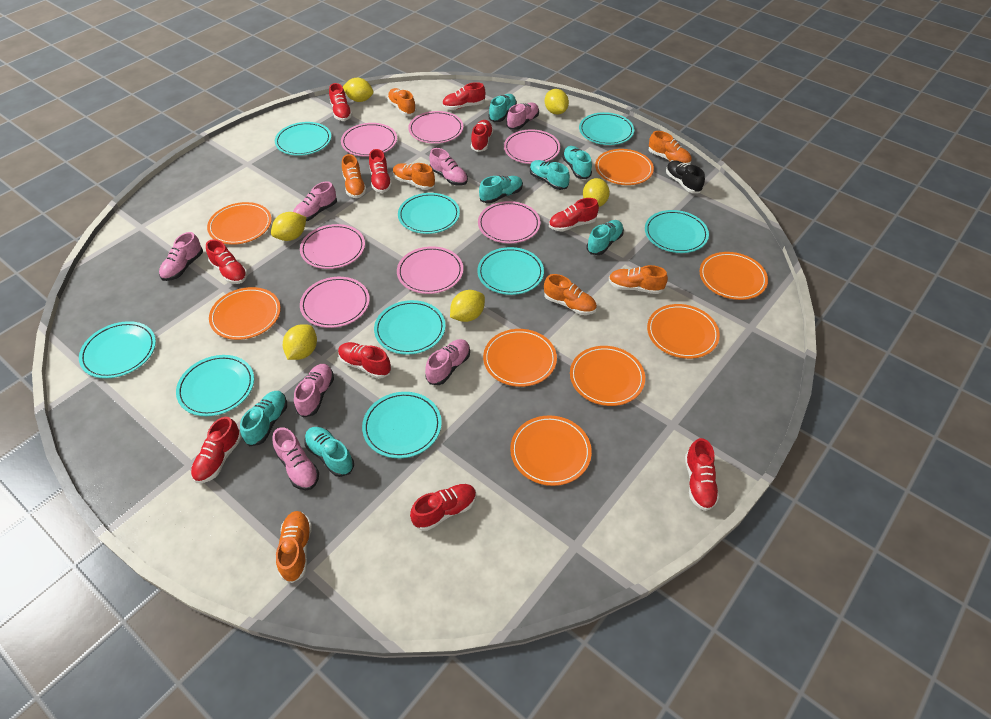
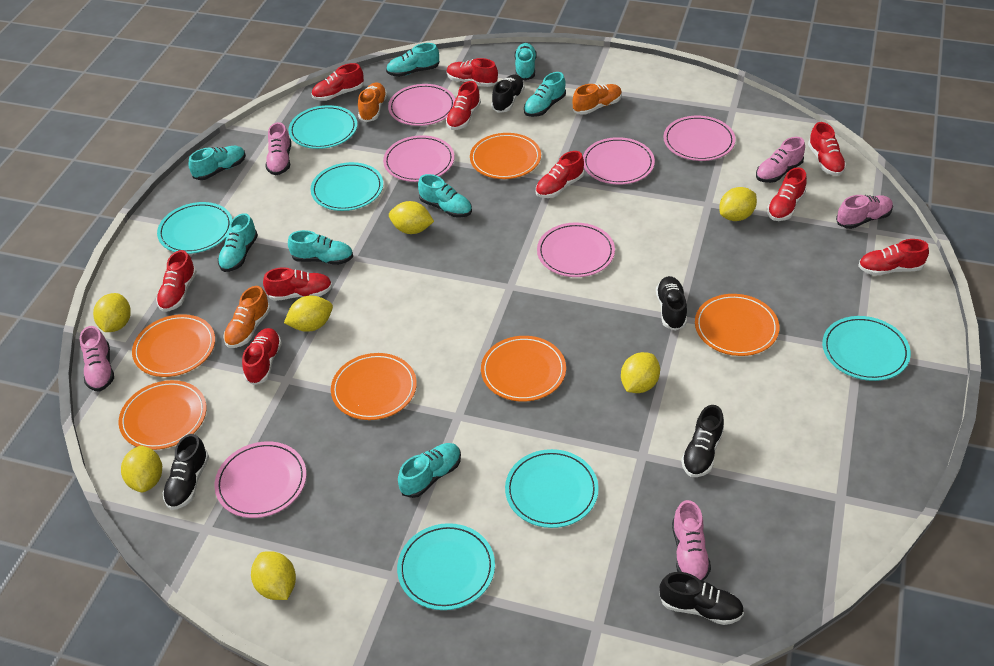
black shoe: [666,160,705,193] = 1 -> [163,434,209,510] [491,74,525,113] [656,276,687,330] [659,572,744,625] [681,405,724,477] = 5
orange plate: [207,202,272,245] [209,287,281,340] [483,329,557,387] [510,415,592,486] [570,346,645,406] [595,149,654,185] [647,304,720,359] [699,252,768,300] = 8 -> [119,380,207,450] [132,314,215,377] [331,353,417,420] [470,133,541,179] [481,336,566,402] [695,294,779,356] = 6
orange shoe: [276,511,312,583] [342,154,367,198] [387,88,416,116] [393,163,435,190] [544,274,597,315] [609,265,668,294] [649,131,692,164] = 7 -> [223,286,271,348] [358,82,387,122] [572,84,622,115] = 3
pink plate: [300,224,365,269] [300,277,370,328] [341,123,397,156] [397,246,463,294] [408,111,463,144] [478,201,541,243] [504,130,560,164] = 7 -> [214,441,306,518] [383,135,454,182] [388,84,455,126] [537,222,615,277] [583,137,655,185] [664,116,735,161] = 6
pink shoe: [159,232,203,281] [272,427,319,490] [293,181,337,221] [294,364,334,418] [425,339,470,385] [429,148,468,186] [507,103,539,130] = 7 -> [80,326,114,392] [265,122,291,175] [672,500,711,581] [756,137,805,183] [836,195,893,229] = 5
turquoise plate: [79,321,156,378] [176,355,254,416] [275,122,331,156] [362,392,442,458] [374,300,445,355] [398,193,460,234] [477,247,544,295] [579,112,634,145] [645,210,709,253] = 9 -> [157,202,232,254] [288,105,357,149] [311,162,383,211] [397,523,495,610] [505,449,599,528] [822,316,911,381] = 6
turquoise shoe: [240,391,287,446] [304,427,354,477] [479,176,523,203] [488,94,517,122] [530,160,570,190] [562,146,592,179] [587,220,624,255] = 7 -> [188,146,246,180] [218,213,258,272] [288,230,353,265] [386,43,439,77] [398,443,461,498] [418,174,472,218] [515,43,537,81] [524,72,566,117] = 8
yellow lemon: [271,212,307,241] [283,324,317,360] [343,78,373,102] [450,290,485,322] [545,89,569,115] [583,178,610,207] = 6 -> [93,293,131,332] [121,446,162,492] [251,551,296,600] [284,296,333,332] [389,201,434,234] [621,352,660,393] [719,187,757,221] = 7

